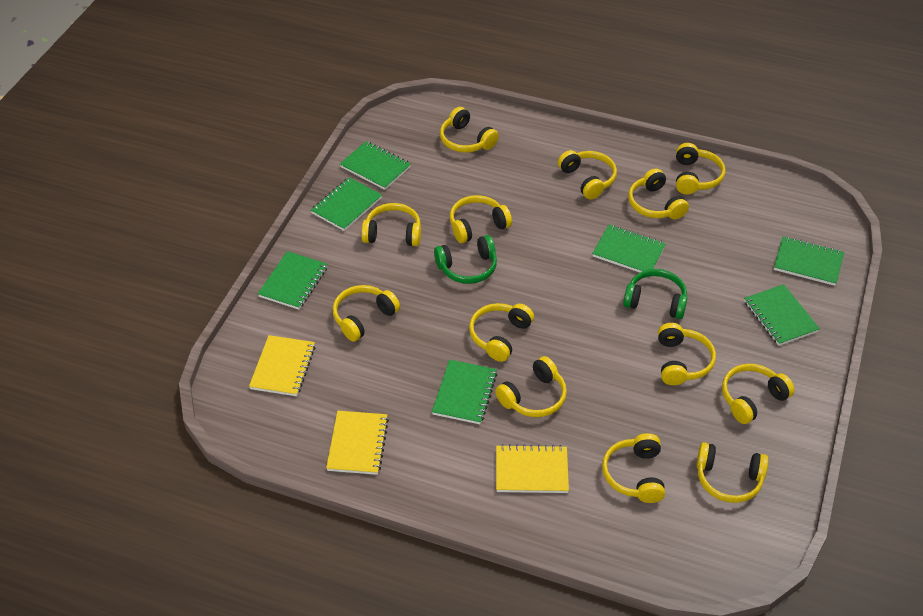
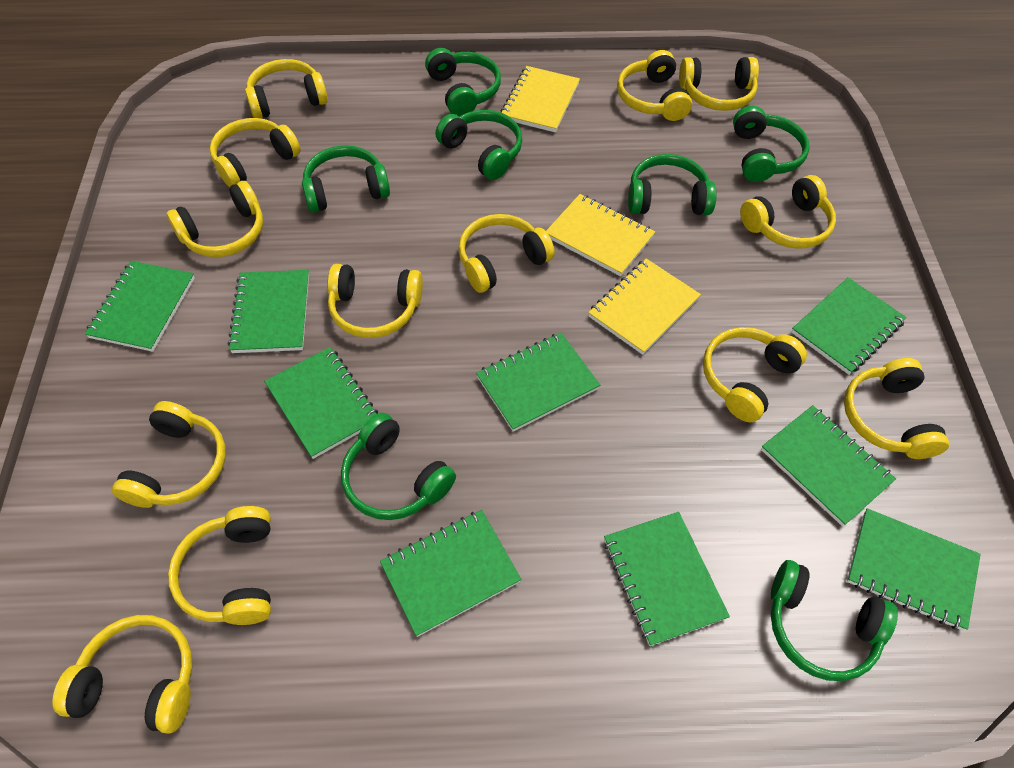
green headphones: [434,235,497,284] [623,269,688,319] = 2 -> [302,145,390,213] [341,413,456,520] [425,48,501,116] [435,110,523,180] [628,154,717,215] [733,106,810,182] [771,560,898,681] = 7
green notebook: [258,251,327,310] [311,177,382,231] [340,141,411,190] [432,360,497,424] [592,225,666,272] [744,284,820,346] [774,236,844,286] = 7 -> [85,261,195,352] [228,270,309,353] [264,347,378,459] [380,510,521,637] [476,333,600,432] [604,512,730,646] [761,405,896,526] [791,277,907,375] [847,508,981,631] = 9

